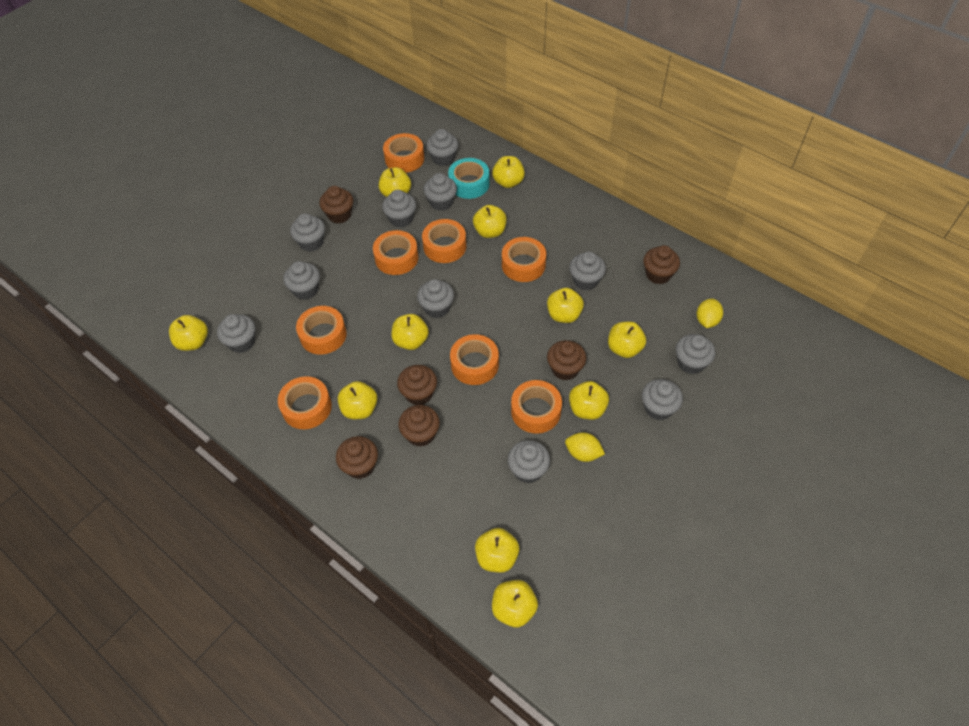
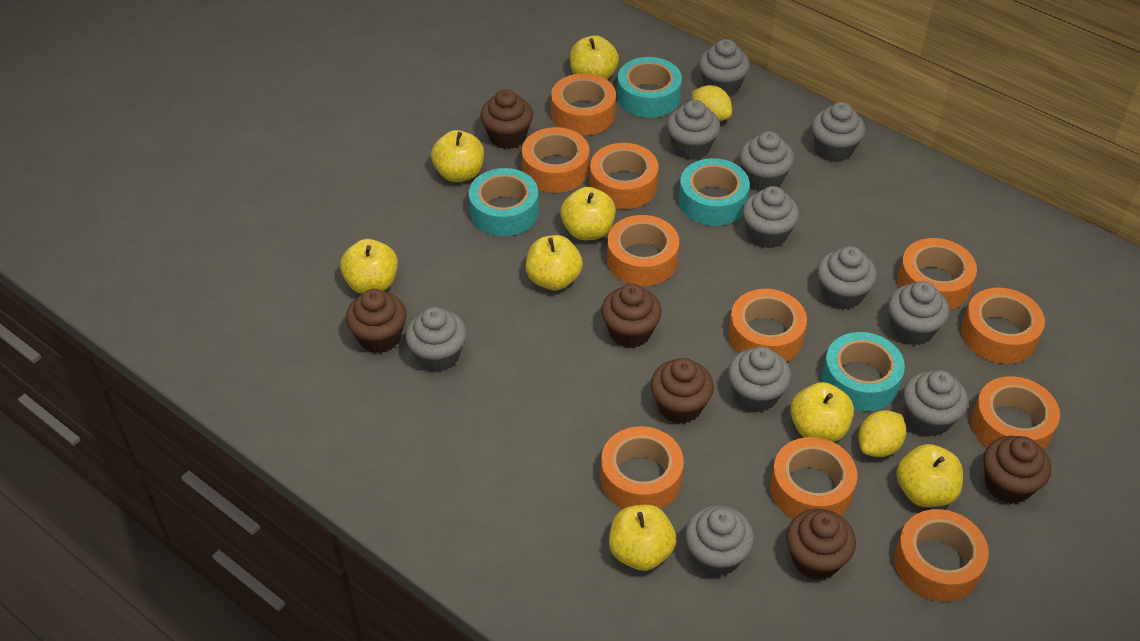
orange tape: [278,377,332,429] [296,306,347,355] [373,230,418,275] [383,133,424,173] [422,219,466,263] [450,334,499,385] [502,237,546,282] [511,380,562,434] = 8 -> [522,127,589,193] [551,73,616,135] [590,143,659,209] [601,426,684,509] [607,215,679,286] [728,289,807,362] [770,437,857,519] [894,509,989,602] [898,238,977,310] [961,287,1045,364] [971,376,1060,450] = 11
turquoise tape: [448,158,490,199] = 1 -> [469,168,539,236] [617,57,682,118] [679,158,750,226] [822,332,905,411] = 4
yellow apple: [169,315,208,351] [338,381,377,419] [379,167,411,197] [391,314,429,350] [473,205,507,238] [475,528,519,573] [492,156,525,188] [492,580,538,627] [547,288,584,323] [569,381,609,420] [608,322,646,358] = 11 -> [340,239,398,294] [431,130,484,182] [526,235,583,290] [560,187,616,240] [570,35,619,80] [609,505,676,571] [790,382,854,442] [896,444,963,507] = 8

